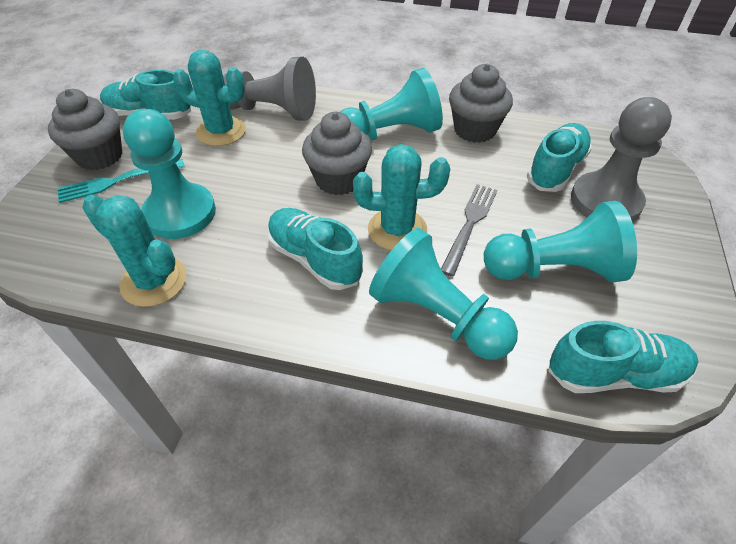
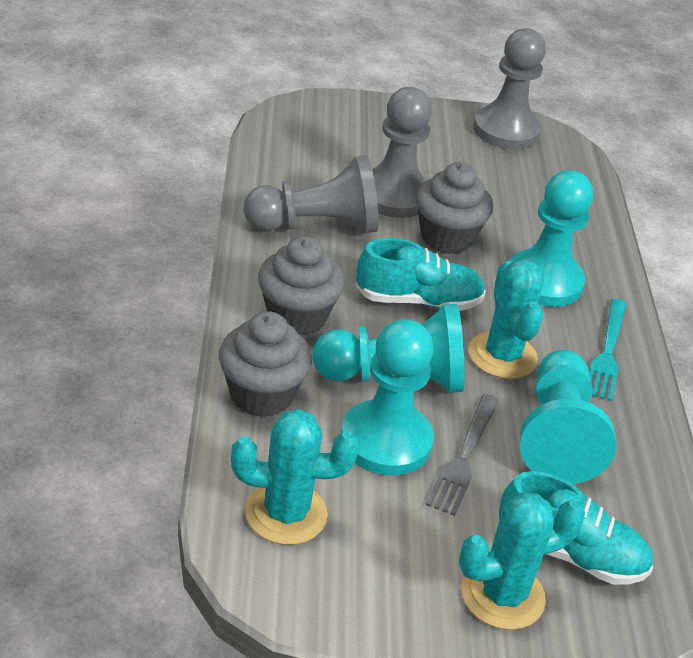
grey pawn: [223,57,316,121] [571,97,672,222] = 2 -> [244,155,379,233] [372,87,432,218] [473,28,546,150] = 3
turquoise shoe: [100,70,191,120] [267,208,363,290] [527,123,592,192] [548,321,699,393] = 4 -> [355,238,486,311] [498,471,653,585] = 2

